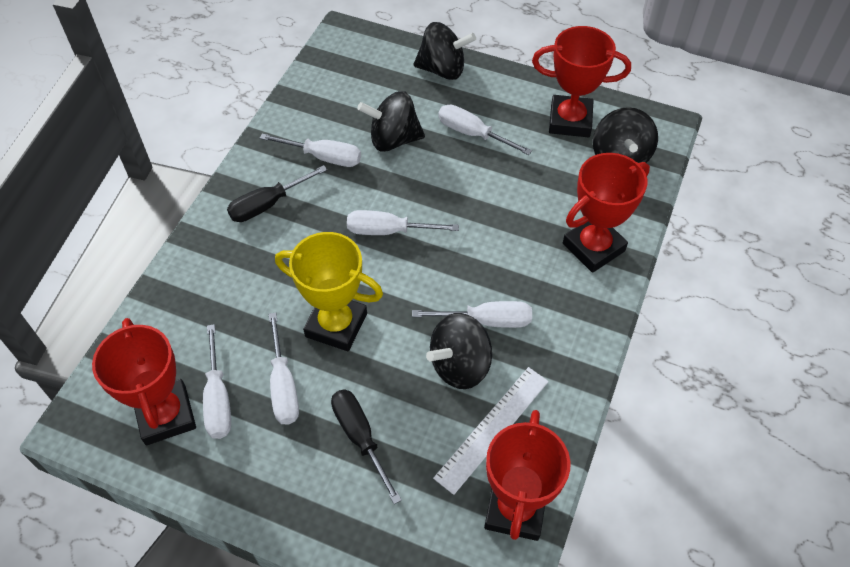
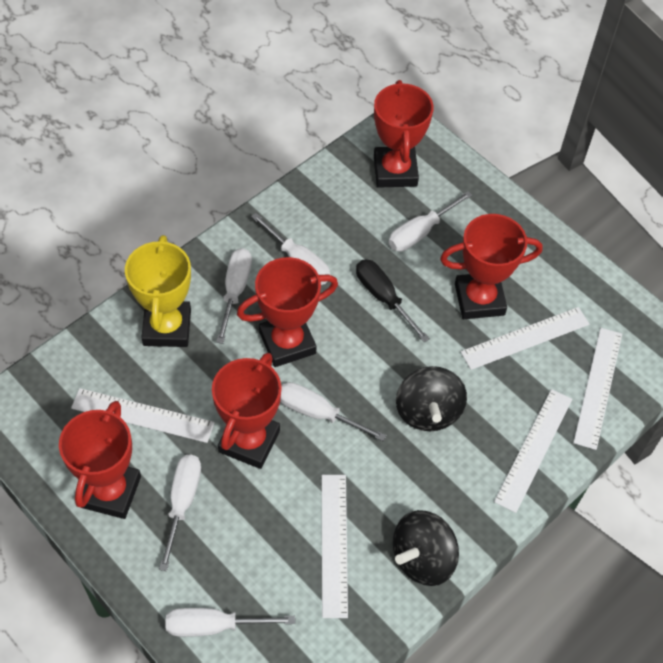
black screwdriver: [227,165,327,222] [331,389,402,504] = 2 -> [356,259,430,342] = 1
black spinning top: [357,91,425,152] [414,22,476,80] [426,313,492,389] [593,107,658,163] = 4 -> [393,510,459,586] [396,366,467,431] = 2
red trophy: [92,318,196,445] [484,410,570,541] [532,26,631,137] [563,153,650,273] = 4 -> [59,401,141,519] [212,353,282,469] [237,257,338,367] [374,80,434,188] [440,214,543,319] = 5
white ruler: [433,367,549,495] = 1 -> [71,388,215,443] [322,475,348,618] [461,307,590,370] [494,389,572,513] [573,328,622,450] = 5

